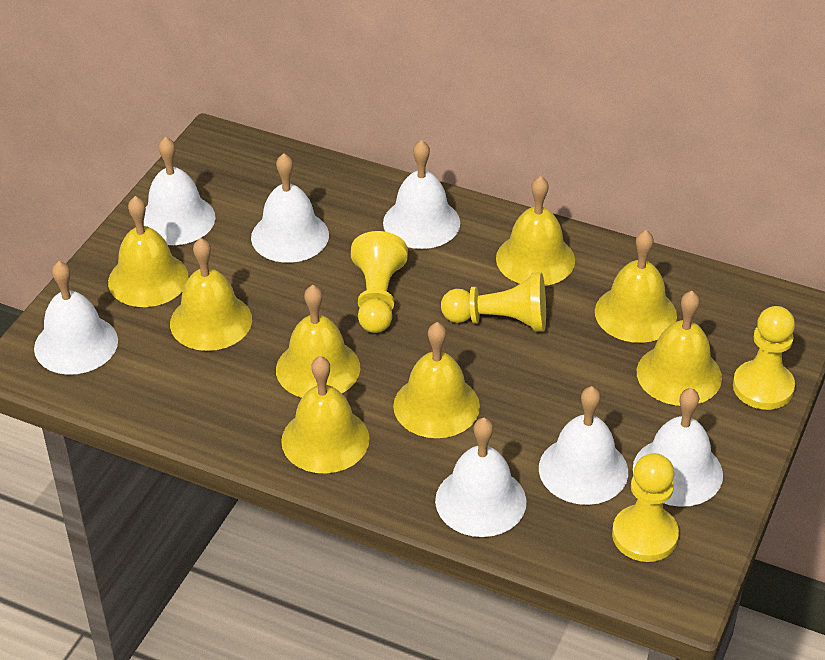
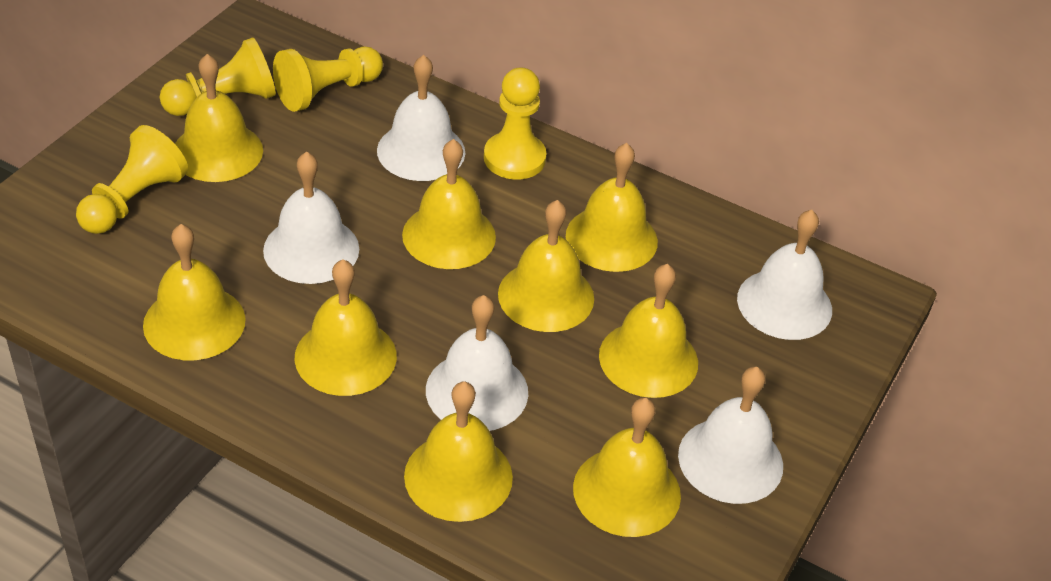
white bell: [34,261,118,375] [144,137,215,245] [251,153,329,263] [383,140,460,249] [435,418,526,537] [539,386,628,505] [633,388,723,507] = 7 -> [263,152,359,284] [377,55,465,181] [426,295,528,431] [678,367,783,504] [737,210,832,340] = 5
yellow bell: [108,196,188,307] [170,238,252,351] [276,285,360,398] [281,356,370,473] [393,322,480,438] [496,176,575,286] [595,230,677,343] [637,291,722,406] = 8 -> [143,224,246,360] [175,54,263,182] [294,259,397,396] [402,139,496,269] [404,382,513,522] [498,200,594,332] [566,143,658,272] [573,398,681,537] [599,264,698,398] = 9

